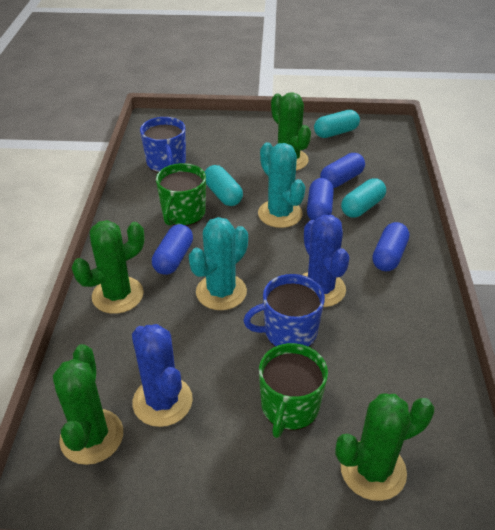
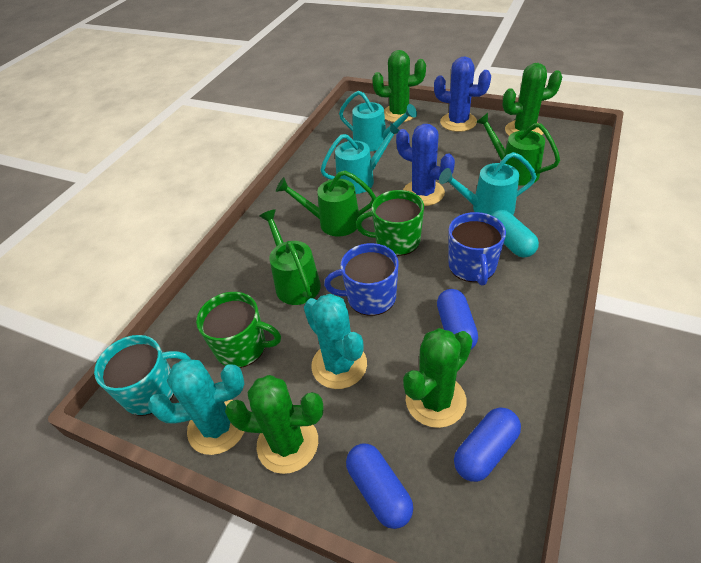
blue capsule: [152,224,193,275] [307,178,334,220] [320,153,365,188] [372,222,409,271] = 4 -> [346,443,413,529] [437,289,478,349] [454,407,521,482] = 3
green watering can: none = 0 -> [259,209,321,305] [276,170,376,237] [476,113,560,185] = 3
turquoise capsule: [205,165,243,206] [314,110,360,138] [341,178,386,218] = 3 -> [491,210,539,257] = 1
turquoise mug: none = 0 -> [94,335,191,416] = 1
turquoise watering can: none = 0 -> [321,122,399,194] [339,91,417,152] [439,152,537,215] = 3

